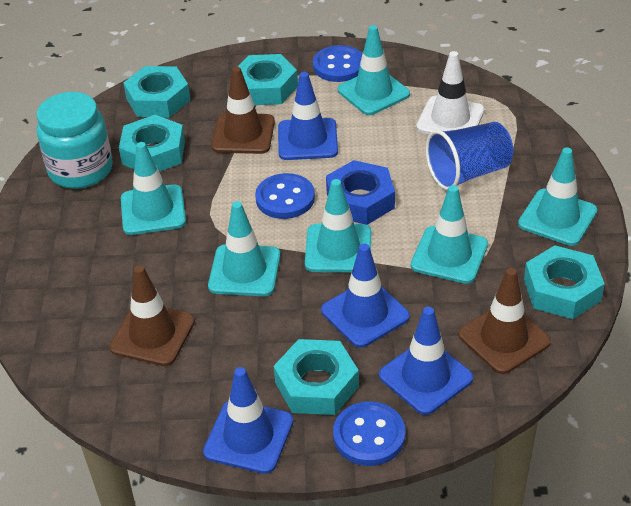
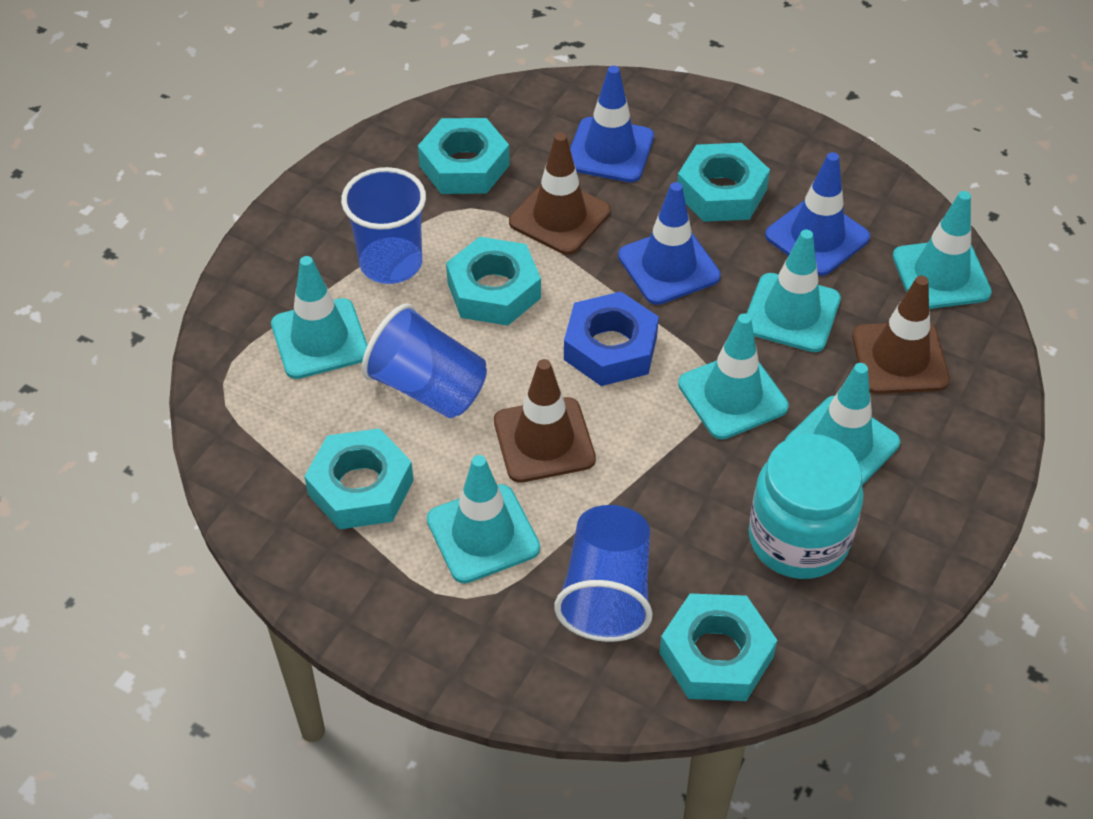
blue button: [255,173,315,219] [313,45,363,82] [333,401,405,466] = 3 -> none = 0
blue cup: [426,122,513,190] = 1 -> [341,167,426,284] [362,303,487,418] [554,505,653,642] = 3
blue traffic cone: [203,367,293,474] [278,72,338,160] [321,244,410,348] [379,307,473,415] = 4 -> [570,65,654,182] [618,182,721,305] [765,152,870,276] = 3
white traffic cone: [416,51,485,134] = 1 -> none = 0

